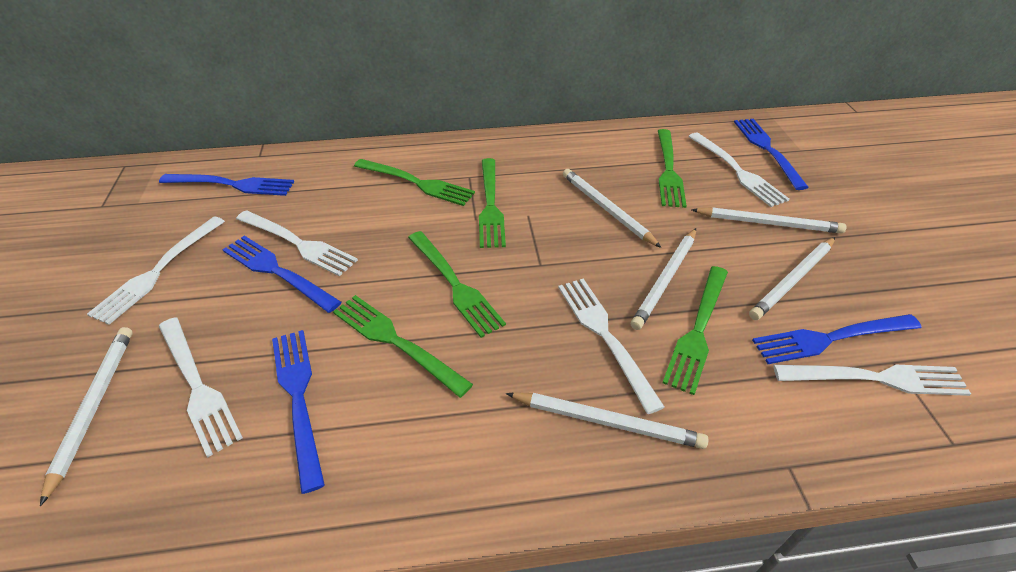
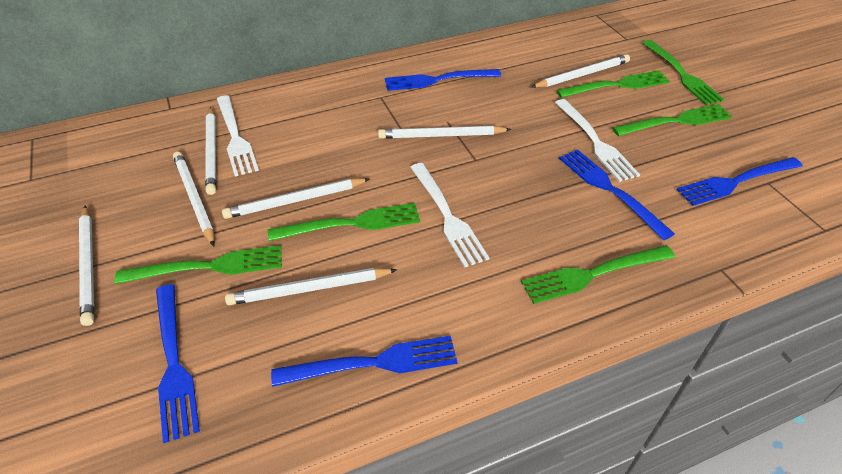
white fork: [87,217,225,325] [159,317,243,457] [236,210,358,276] [558,279,665,414] [688,133,790,207] [773,365,971,396] = 6 -> [217,95,259,176] [410,163,490,268] [555,99,640,182] = 3
white pencil: [40,327,133,506] [506,392,709,449] [563,169,662,248] [631,228,696,330] [691,207,847,233] [749,237,835,320] = 6 -> [79,206,94,326] [173,152,215,246] [205,107,216,195] [222,178,370,219] [225,268,397,305] [378,125,511,139] [532,54,630,88] = 7

